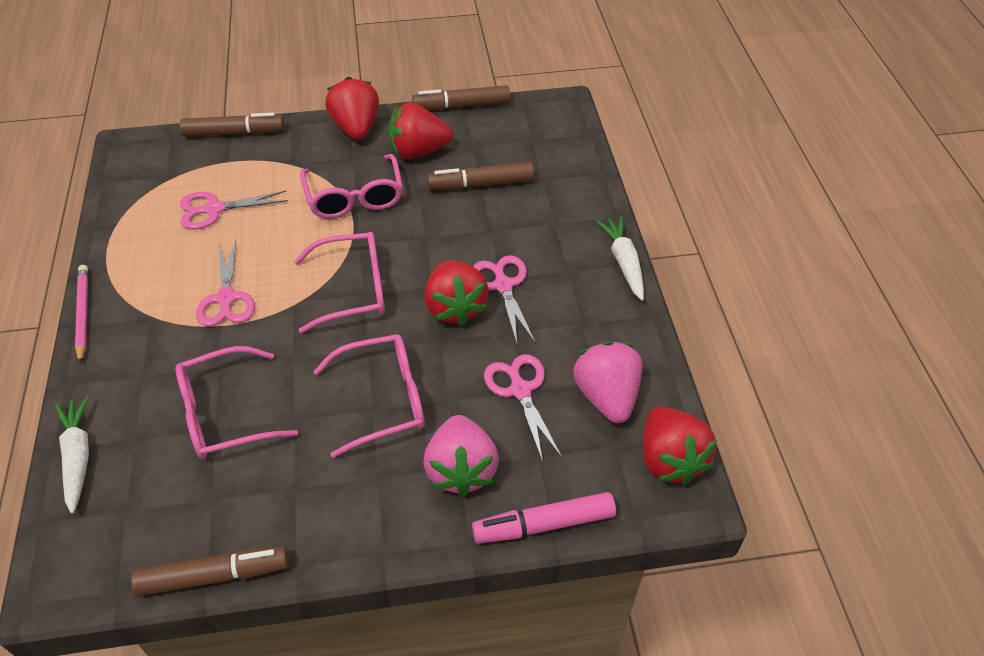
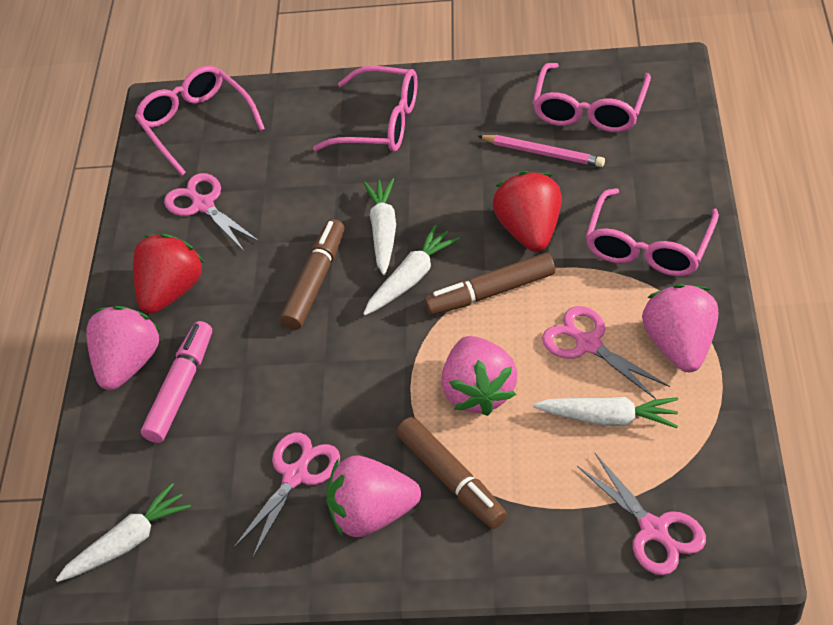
brown marker: [131,546,289,597] [180,113,284,137] [412,85,510,110] [427,162,534,190] = 4 -> [280,219,344,330] [397,417,507,529] [424,252,555,315] = 3
pink strawberry: [423,415,499,497] [573,342,643,423] = 2 -> [86,306,161,390] [326,456,421,537] [442,336,517,416] [642,284,718,372] = 4
red strawberry: [325,77,379,140] [388,103,453,159] [424,260,489,327] [643,406,717,485] = 4 -> [133,234,204,314] [492,171,562,252] = 2
white carrot: [55,396,89,514] [596,216,644,301] = 2 -> [56,483,191,582] [363,225,460,315] [364,178,396,275] [533,397,678,428] = 4

